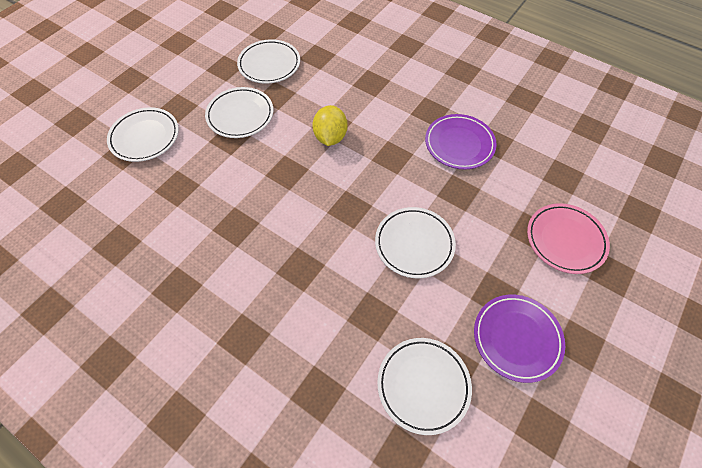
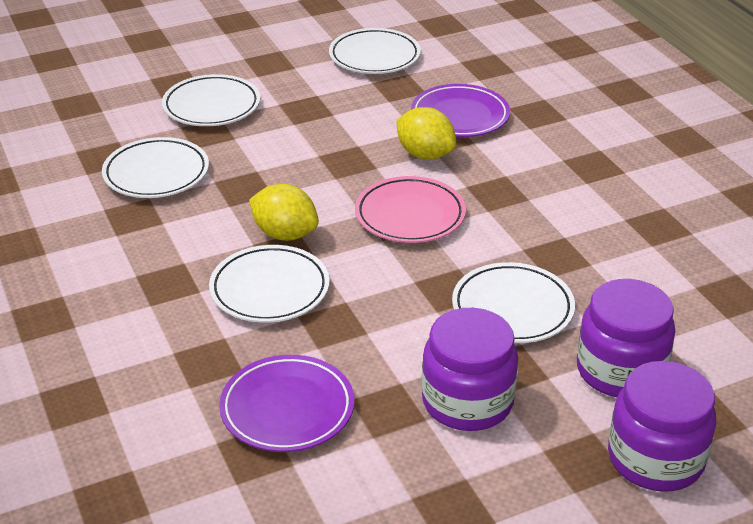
purple jar: none = 0 -> [422,308,518,431] [577,279,675,397] [608,361,716,492] = 3
yellow lemon: [312,105,348,146] = 1 -> [249,184,319,241] [396,107,456,160] = 2

